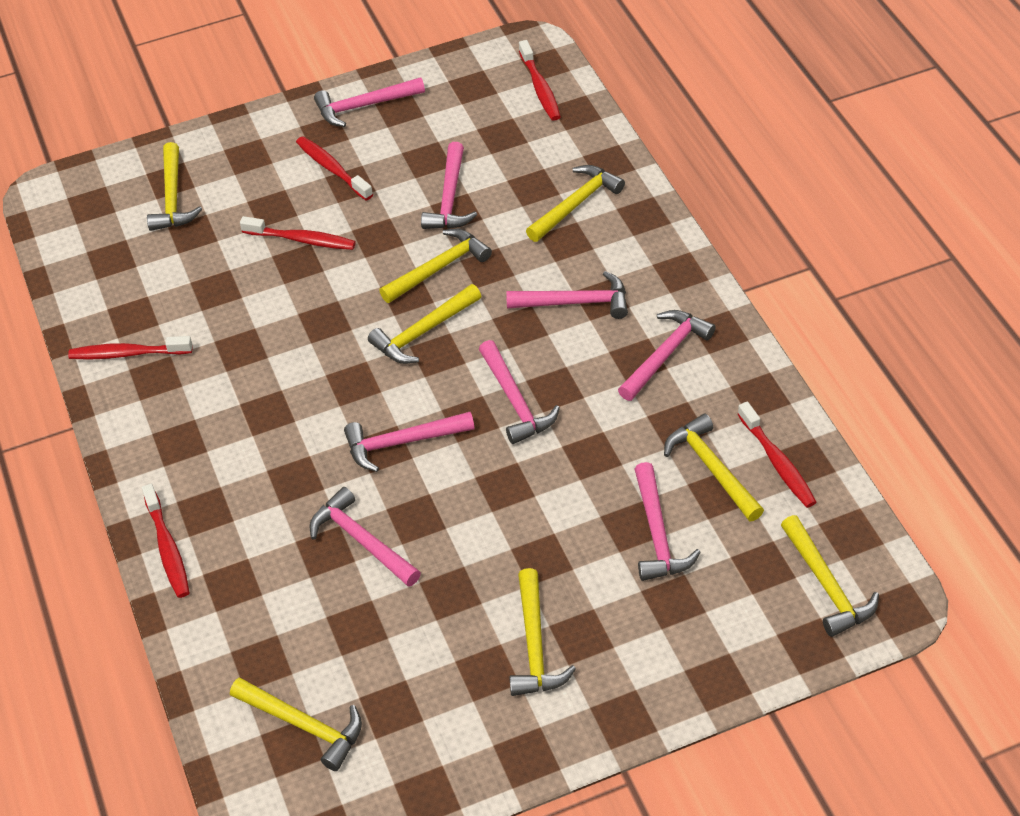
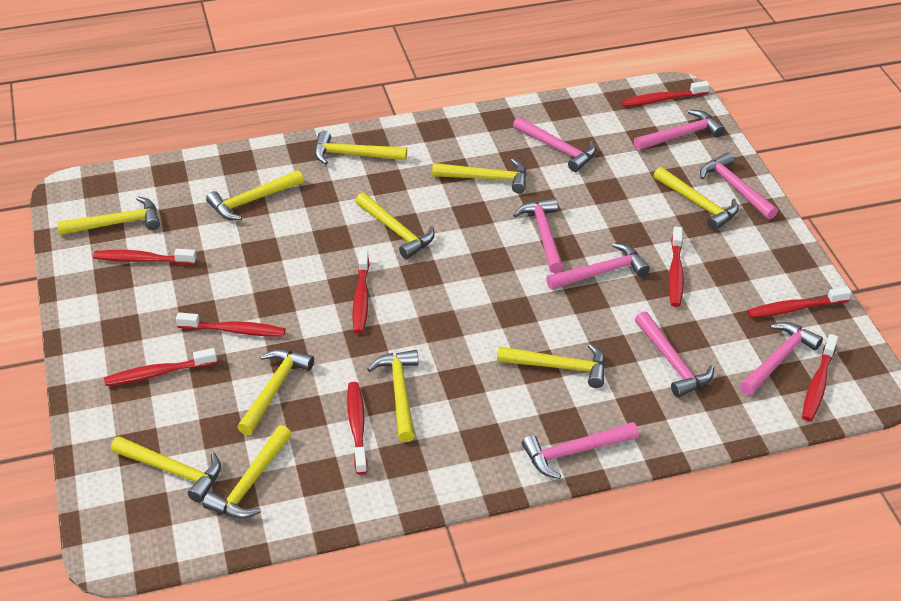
red toothbrush: [68,336,192,360] [142,484,190,598] [240,216,356,250] [296,136,373,200] [519,40,561,121] [738,402,817,508] = 6 -> [93,249,197,265] [104,348,217,386] [176,312,285,337] [347,382,368,475] [352,250,369,333] [621,81,710,107] [669,227,684,307] [747,287,852,318] [802,334,838,421] = 9
yellow hammer: [147,142,202,231] [230,677,362,771] [368,284,481,364] [379,228,492,303] [509,568,576,696] [526,165,625,242] [664,414,764,521] [781,515,879,637] = 8 -> [57,196,160,235] [111,436,221,503] [203,425,292,519] [206,170,304,220] [237,349,314,435] [315,131,407,165] [355,192,435,259] [367,350,419,442] [432,159,526,193] [497,344,606,388] [653,167,739,231] = 11

